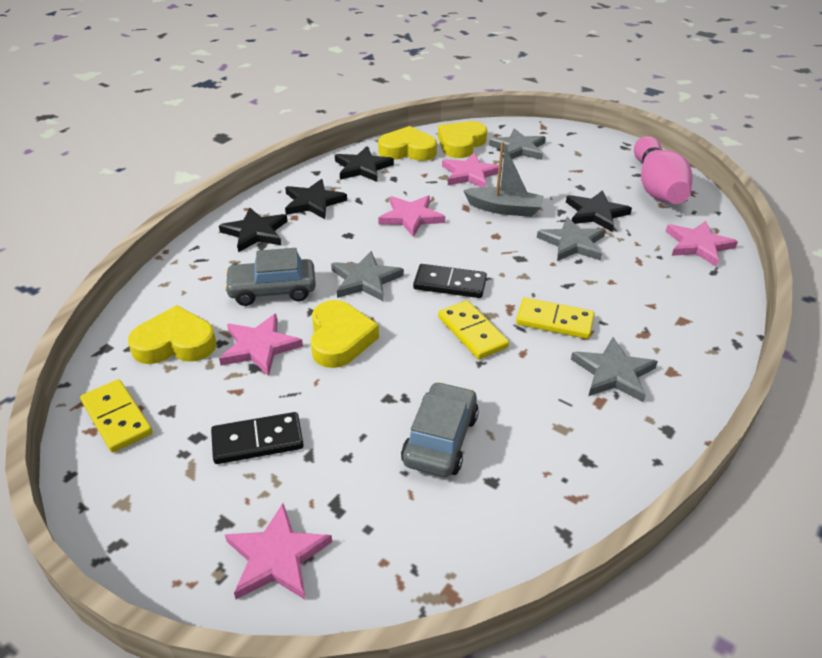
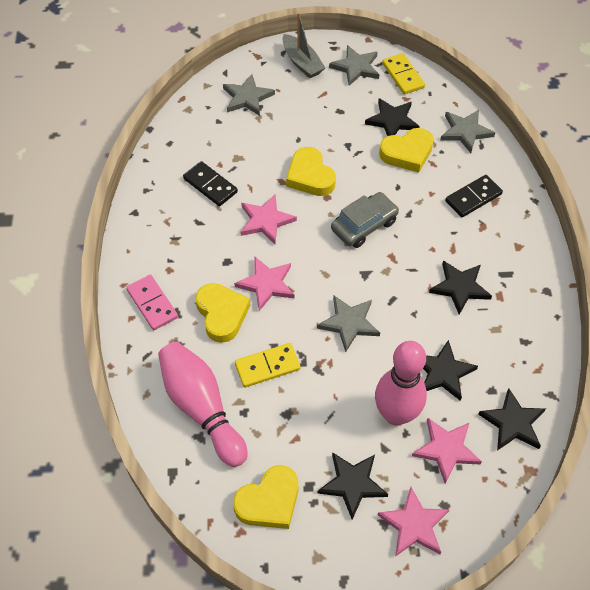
black star: [219,208,287,252] [285,179,347,219] [335,147,394,182] [566,190,632,232] = 4 -> [318,452,388,519] [365,98,420,136] [423,340,478,401] [429,261,492,315] [478,388,546,451] = 5
grey car: [224,248,316,306] [401,382,479,477] = 2 -> [331,192,399,248] = 1
pink bowling pin: [634,136,693,204] = 1 -> [158,341,247,467] [375,341,427,426] = 2
pink domino: none = 0 -> [126,275,178,330] = 1
pink star: [219,314,303,376] [225,503,332,599] [378,196,445,237] [442,153,502,187] [666,221,738,267] = 5 -> [234,257,294,311] [240,194,297,244] [378,487,449,557] [412,418,482,483] = 4
yellow domino: [80,379,153,453] [438,300,509,360] [516,297,595,339] = 3 -> [235,343,301,387] [382,53,425,94] = 2

